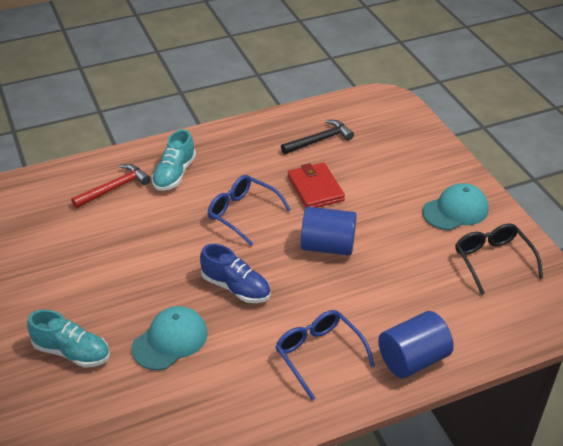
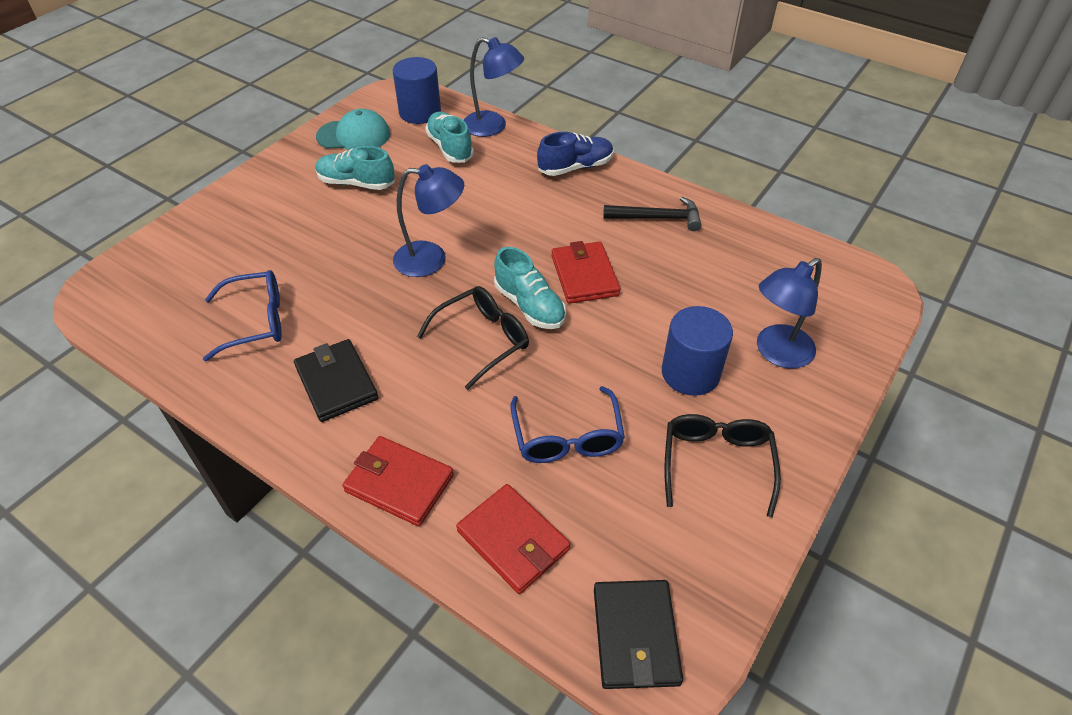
black glasses: [455,223,543,295] = 1 -> [417,286,529,390] [664,414,781,518] = 2
black wallet: none = 0 -> [294,339,378,422] [594,580,683,689] = 2
blue lamp: none = 0 -> [393,164,464,277] [464,37,524,137] [757,258,822,368] = 3
red hammer: [71,164,150,208] = 1 -> none = 0
red wallet: [288,163,345,208] = 1 -> [342,436,454,526] [456,484,571,594] [551,241,621,304] = 3
turquoise cap: [132,306,208,370] [422,183,488,230] = 2 -> [316,109,390,150] = 1
turquoise shoe: [27,310,110,368] [152,129,196,191] = 2 -> [315,146,395,190] [425,112,474,163] [494,247,566,329] = 3

